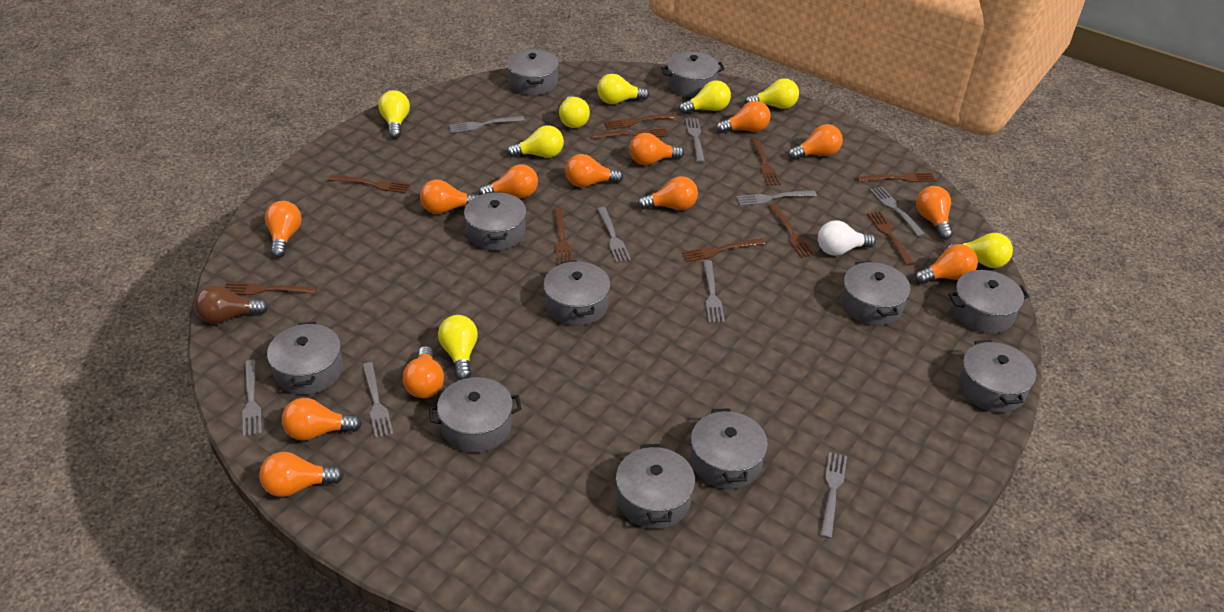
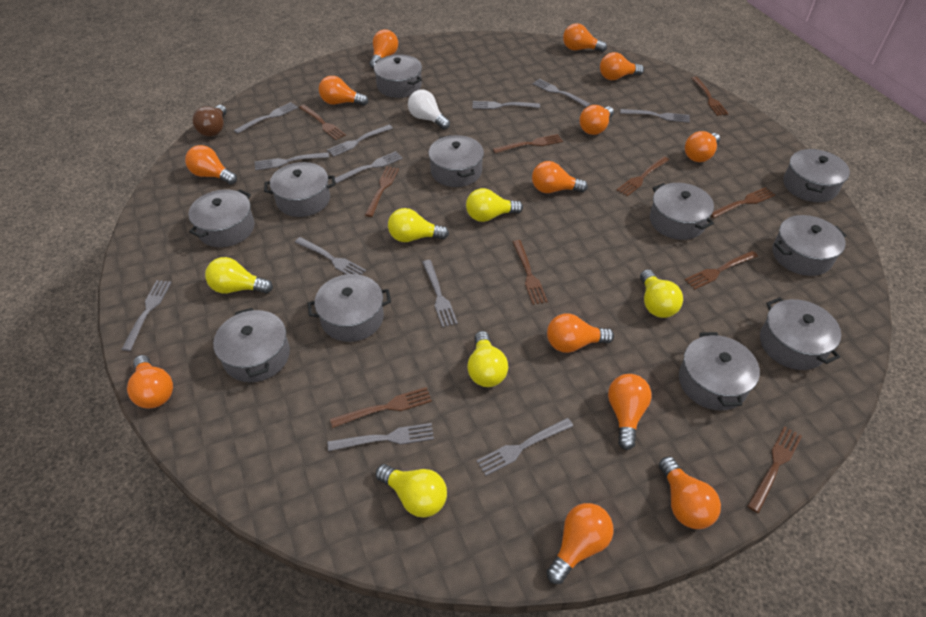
grey fork: [242,360,262,437] [362,362,393,438] [449,116,525,133] [597,207,631,263] [685,118,705,163] [703,260,725,323] [736,190,817,206] [820,452,847,539] [870,187,925,237] = 9 -> [121,280,172,351] [234,102,298,134] [255,152,329,170] [295,237,366,275] [327,125,393,157] [328,423,434,451] [335,151,403,184] [422,260,458,327] [472,101,540,109] [476,418,573,476] [532,79,591,107] [620,109,690,123] = 12
yellow light bulb: [378,90,410,139] [438,315,478,380] [507,125,564,158] [559,96,590,128] [597,74,649,104] [679,80,731,114] [745,78,799,109] [945,233,1013,268] = 8 -> [205,257,273,294] [376,464,447,517] [388,208,449,242] [466,188,523,222] [467,331,508,387] [640,269,683,318] = 6

